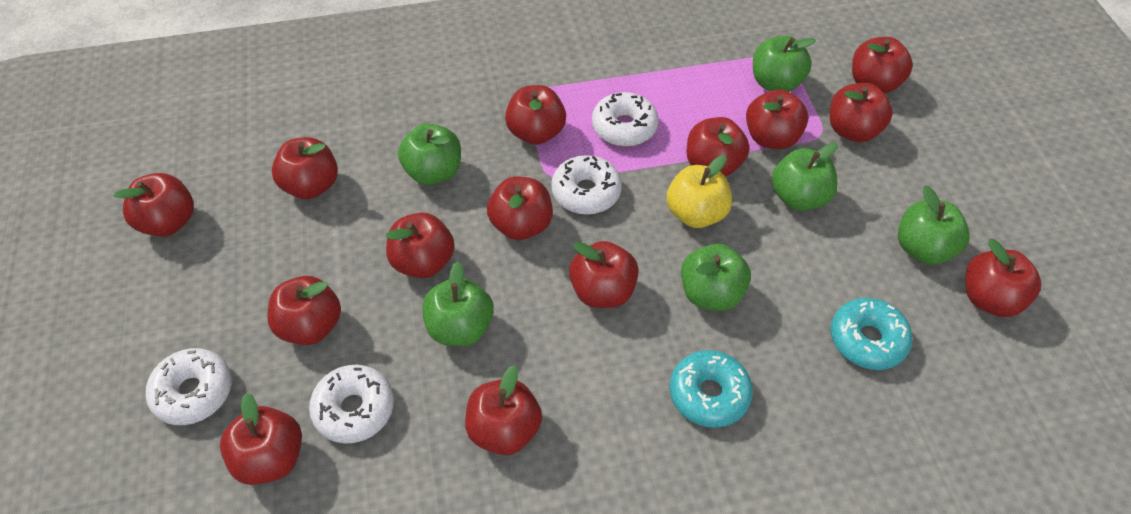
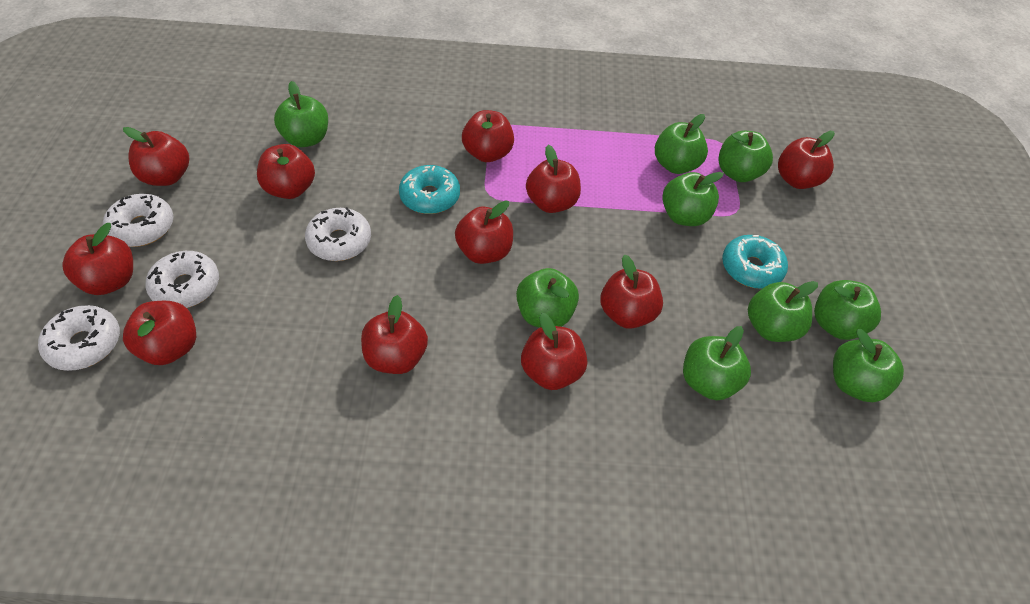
green apple: [398,123,461,185] [422,261,494,346] [681,244,751,311] [753,36,816,92] [771,142,838,211] [898,185,970,265] = 6 -> [274,81,328,147] [516,268,579,328] [655,114,708,174] [662,172,724,226] [683,326,751,400] [718,131,773,182] [748,281,818,342] [814,280,881,340] [833,329,904,402] = 9
red apple: [114,173,194,237] [220,393,302,485] [267,276,341,345] [272,137,338,199] [386,213,455,278] [465,365,542,455] [487,176,553,240] [505,85,566,145] [569,241,639,308] [687,117,750,177] [746,90,808,149] [830,83,893,142] [852,37,913,94] [965,239,1041,317] = 14 -> [62,223,133,295] [123,127,189,186] [123,301,196,365] [257,144,315,199] [361,295,428,374] [455,200,513,264] [462,110,514,162] [521,313,587,390] [526,145,581,213] [600,254,663,329] [778,131,835,189] = 11
yellow apple: [667,155,732,228] = 1 -> none = 0

